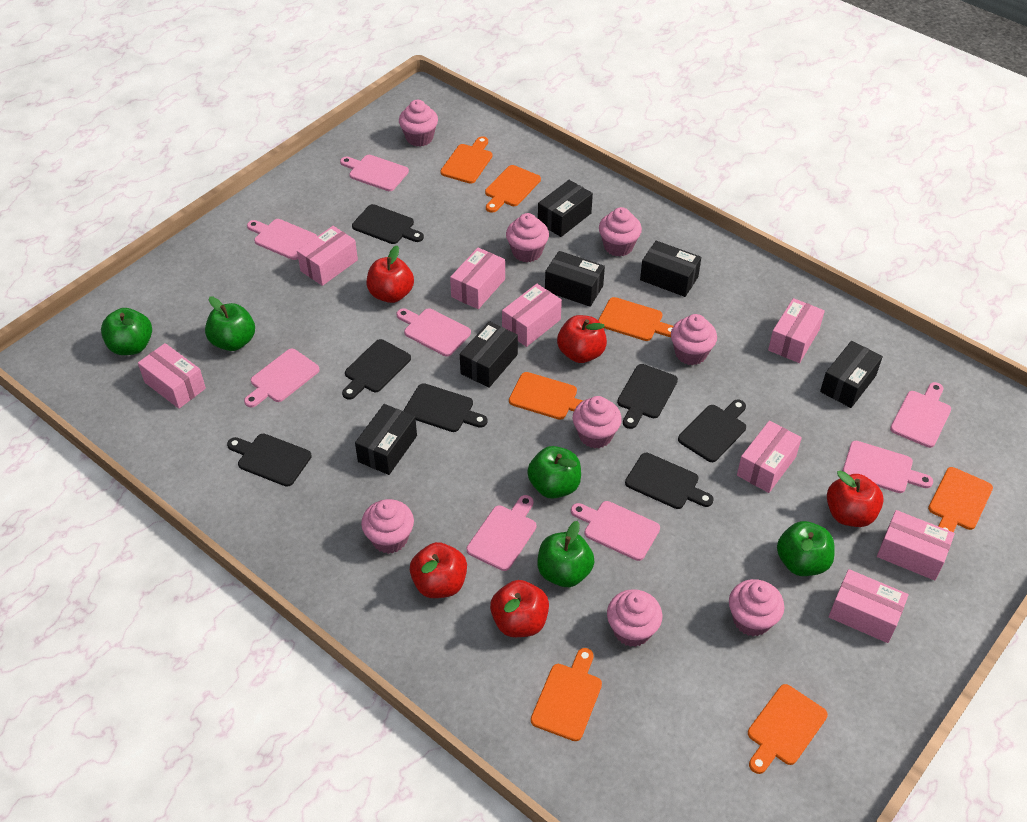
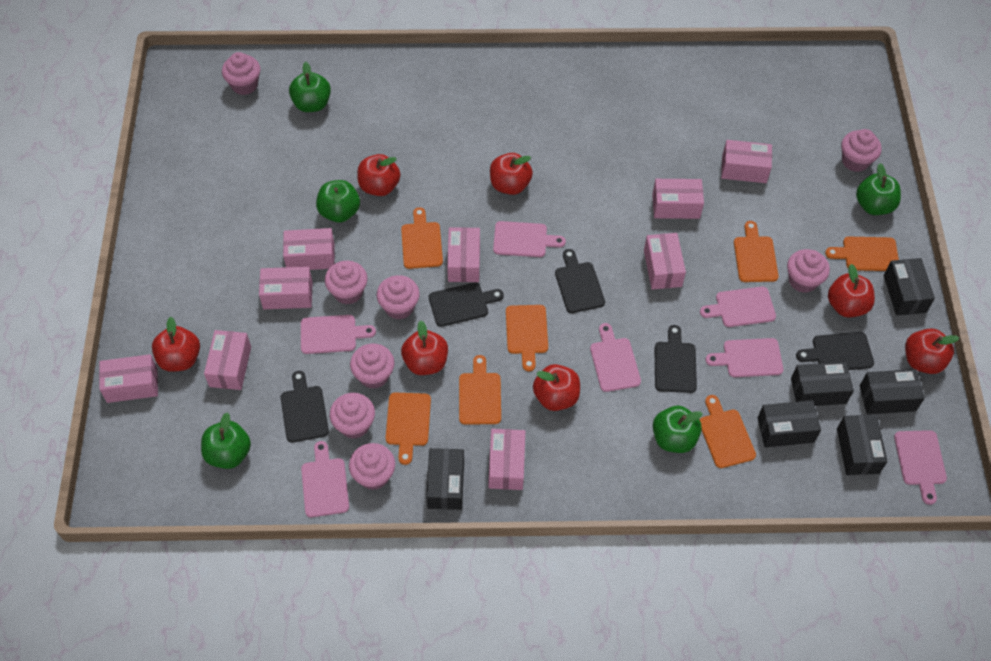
black cutting board: [227,434,312,487] [342,339,411,400] [352,204,424,244] [404,383,488,432] [617,364,678,429] [625,453,714,509] [678,399,746,462] = 7 -> [280,371,329,443] [429,282,504,327] [555,249,605,313] [654,325,697,393] [796,332,874,370] = 5
pink box: [138,343,206,409] [297,226,358,286] [450,248,505,309] [502,284,562,347] [737,421,802,493] [768,298,825,363] [829,569,909,643] [877,510,955,580] = 8 -> [99,354,158,403] [204,330,251,390] [259,267,313,309] [283,228,335,270] [447,227,480,282] [489,429,525,490] [644,233,686,290] [652,179,704,219] [721,140,772,183] = 9
pink cutting board: [244,349,320,408] [247,219,317,260] [340,155,409,191] [396,308,471,357] [466,495,536,571] [571,501,660,561] [843,441,933,493] [890,382,951,448] = 8 -> [301,315,376,354] [301,441,349,517] [493,221,566,257] [590,323,641,392] [700,287,776,327] [706,338,783,377] [894,430,947,505] = 7
red apple: [367,246,414,303] [410,542,467,598] [490,580,549,637] [557,315,607,363] [827,470,884,527] = 5 -> [152,317,200,372] [357,154,400,196] [401,321,448,375] [490,153,533,195] [533,364,580,411] [828,264,875,318] [905,328,959,374] = 7

